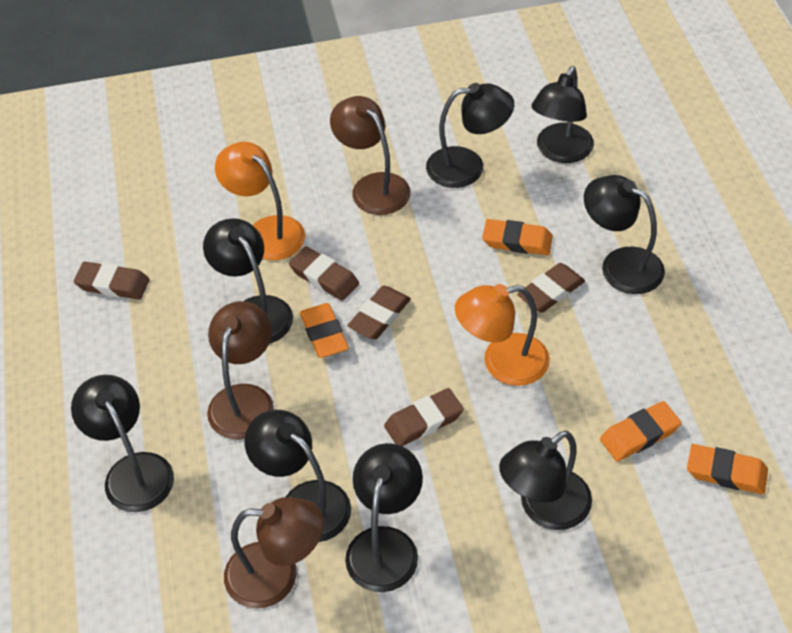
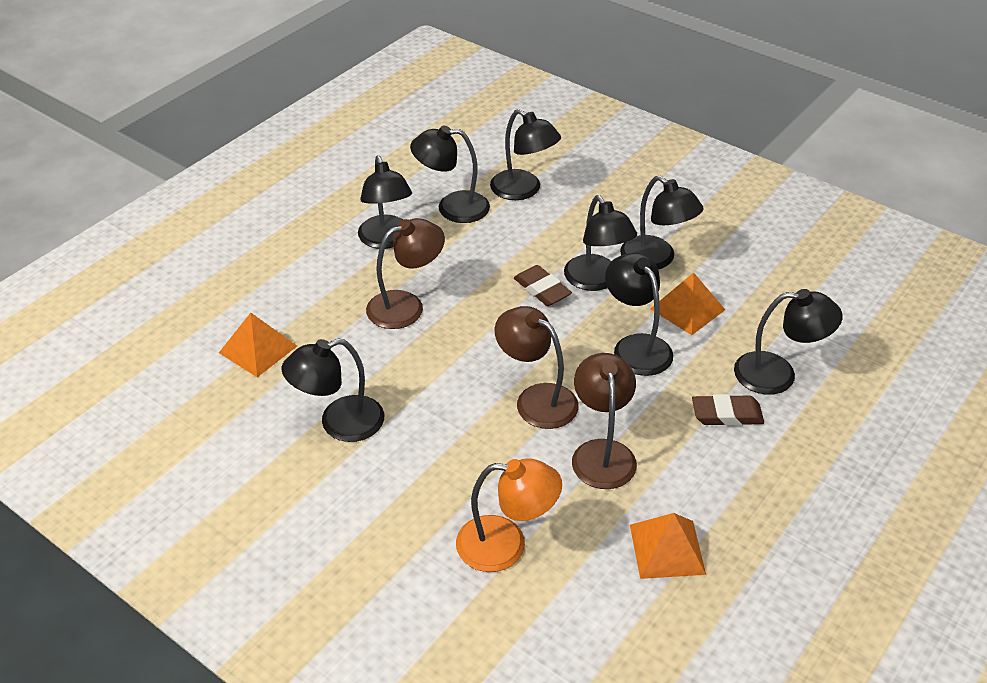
brown eraser: [74,262,149,299] [289,246,359,301] [348,286,411,339] [384,388,464,446] [517,263,585,313] = 5 -> [514,265,572,306] [692,394,764,426] = 2
orange eraser: [300,303,349,358] [482,219,553,255] [600,401,682,461] [687,444,768,494] = 4 -> none = 0
orange lamp: [215,142,305,260] [455,284,550,386] = 2 -> [456,458,562,572] = 1
orange pyramid: none = 0 -> [219,313,297,377] [630,513,706,579] [650,273,725,335] = 3

